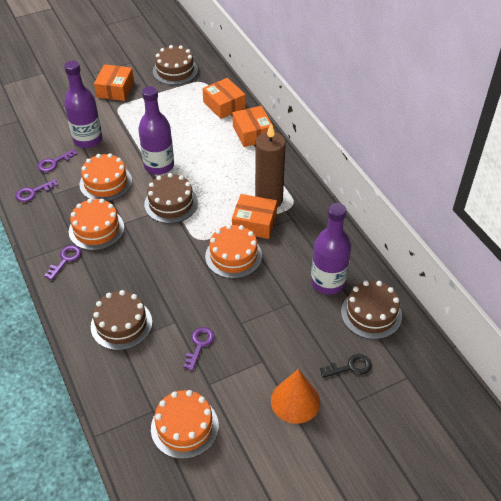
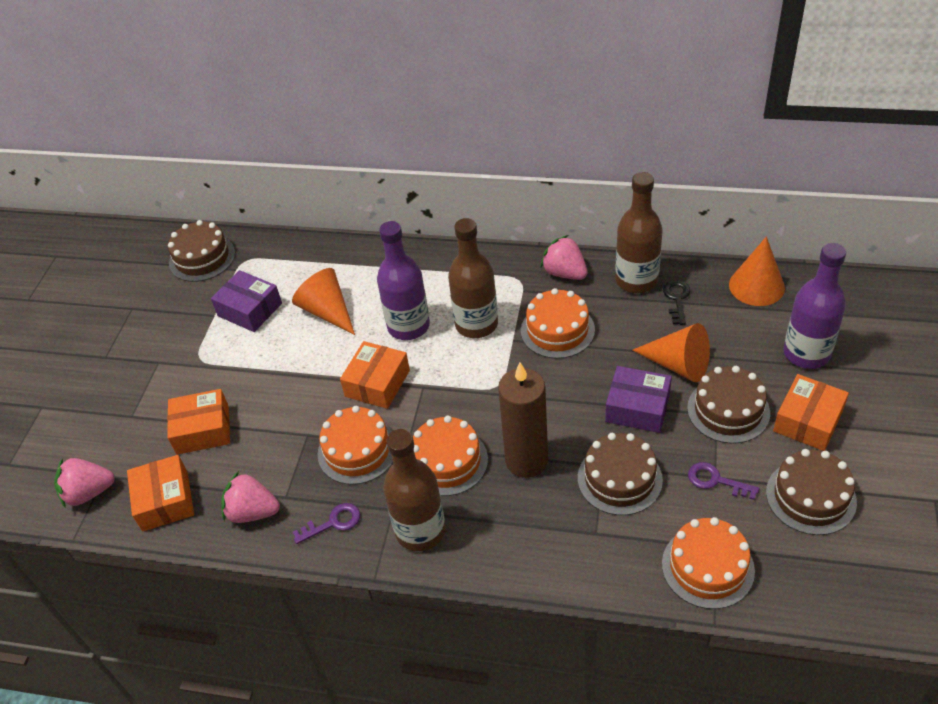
brown bottle: none = 0 -> [383,429,446,551] [448,218,498,338] [615,172,663,293] = 3
orange cone: [271,369,320,424] = 1 -> [292,268,355,335] [632,323,710,382] [729,237,785,306] = 3
pink strawberry: none = 0 -> [54,458,115,508] [221,471,280,523] [540,235,588,280] = 3
purple bottle: [64,61,102,148] [138,86,174,175] [311,203,351,295] = 3 -> [377,221,430,340] [783,243,846,369] = 2
purple box: none = 0 -> [211,270,282,332] [605,366,672,433] = 2
purple key: [16,179,58,202] [38,149,78,172] [44,245,81,280] [183,327,215,371] = 4 -> [293,503,360,544] [688,462,760,500] = 2

